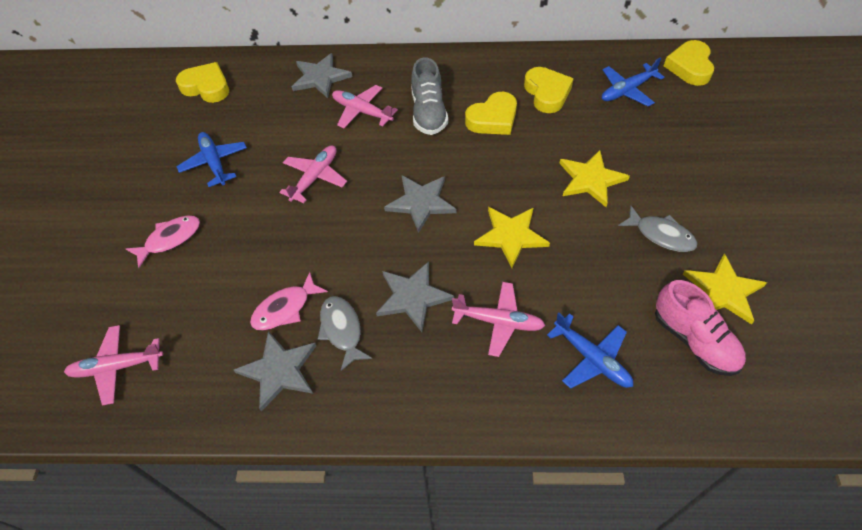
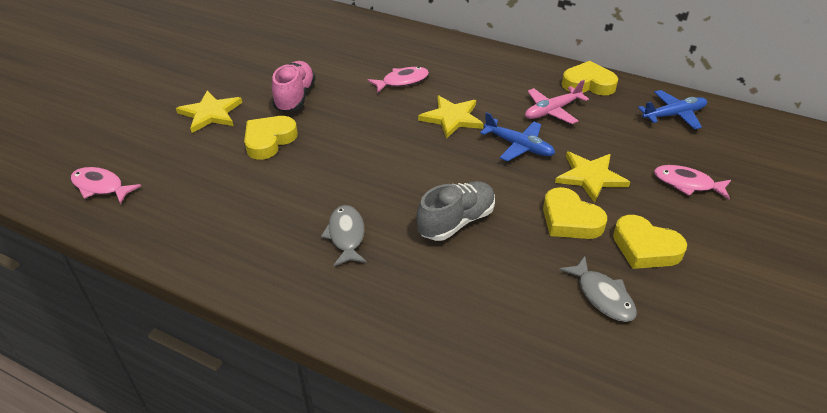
blue plane: [176,132,247,187] [547,313,633,389] [602,58,665,107] = 3 -> [480,112,555,162] [638,90,707,130] = 2
grey star: [234,331,316,412] [292,53,353,98] [376,261,454,332] [384,176,456,233] = 4 -> none = 0
pink fish: [126,215,200,268] [250,272,328,330] = 2 -> [71,167,141,204] [368,67,429,93] [654,165,731,200] = 3
pink plane: [64,325,163,405] [279,145,347,203] [332,85,398,128] [452,282,546,357] = 4 -> [525,80,589,124] = 1

